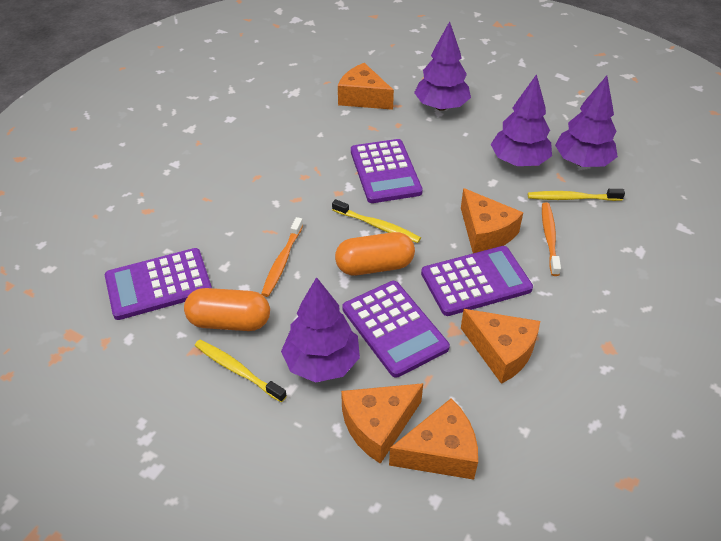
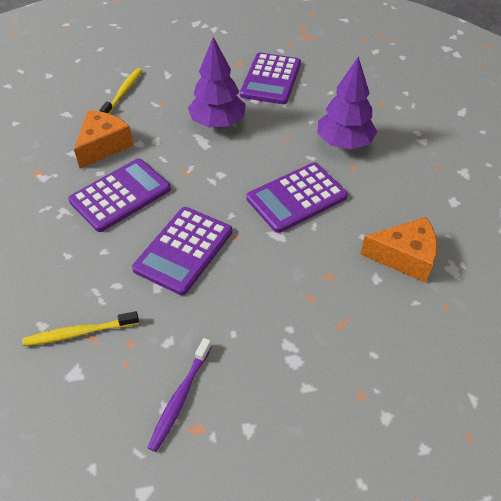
orange capsule: [184,288,270,331] [335,232,415,275] = 2 -> none = 0
orange cheese: [338,63,394,110] [341,383,423,464] [389,398,478,480] [461,188,523,253] [461,309,540,384] = 5 -> [74,110,134,169] [360,217,437,283] = 2
orange toothbrush: [261,217,303,297] [542,202,561,276] = 2 -> none = 0
purple toothbrush: none = 0 -> [148,338,212,452] = 1
purple tree: [281,277,360,383] [414,21,471,111] [491,74,552,166] [555,76,618,167] = 4 -> [188,37,246,128] [317,56,377,150] = 2
yellow toothbrush: [195,340,287,403] [332,199,421,243] [528,189,625,201] = 3 -> [22,311,139,346] [100,68,142,114] = 2

